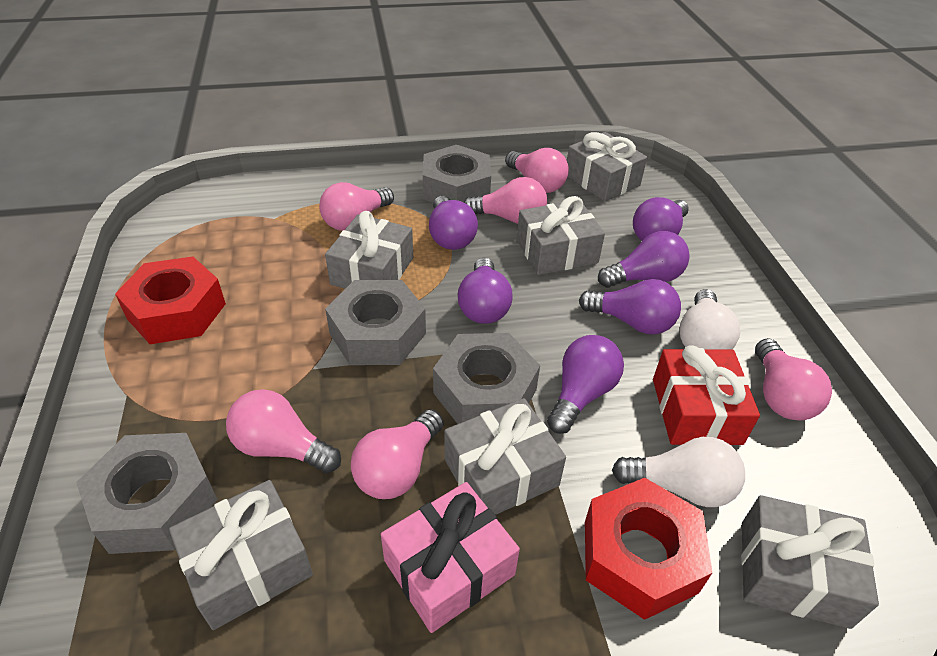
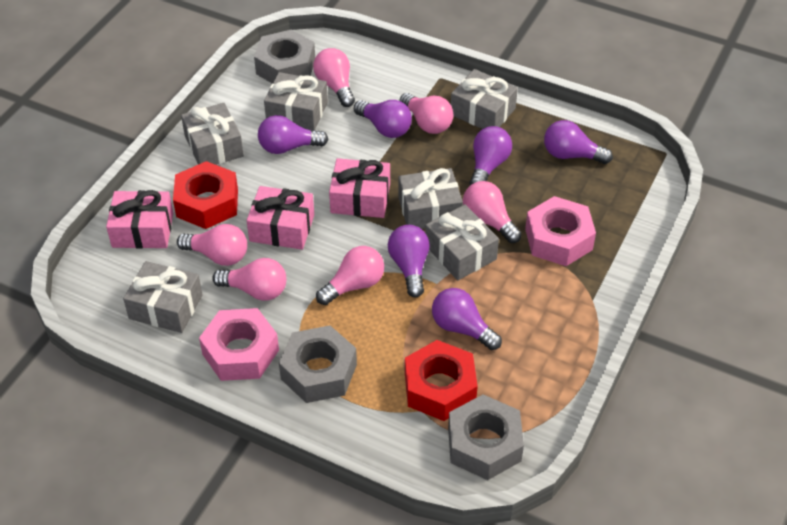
grey nut: [76,433,218,554] [325,280,426,365] [423,145,491,203] [433,333,540,424] = 4 -> [254,30,315,84] [279,326,357,403] [448,394,524,480] = 3
pink gift: [381,482,520,633] = 1 -> [106,190,173,248] [246,186,314,250] [329,158,390,218] = 3
pink nut: none = 0 -> [199,308,279,381] [525,196,596,266] = 2
red gift: [653,345,760,445] = 1 -> none = 0
white light bulb: [612,437,745,507] [679,289,740,350] = 2 -> none = 0

